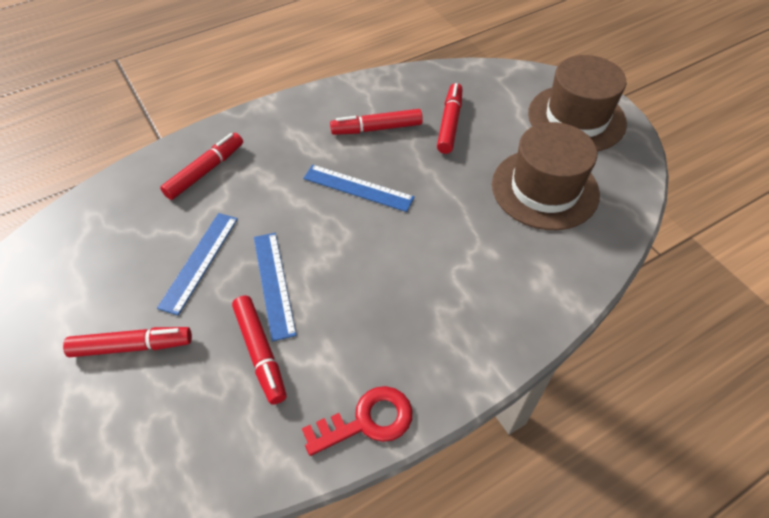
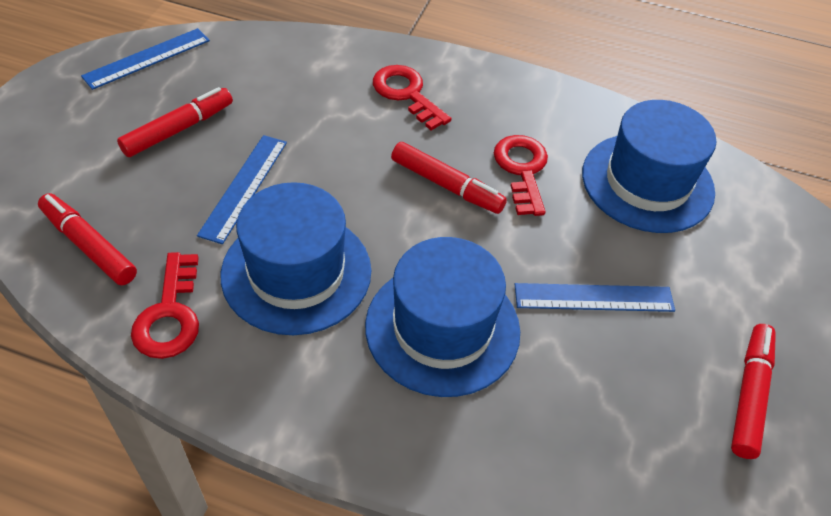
blue hat: none = 0 -> [221,182,371,335] [365,237,520,397] [582,100,716,233] = 3
brown hat: [492,122,600,230] [528,55,627,151] = 2 -> none = 0
red key: [302,386,412,456] = 1 -> [131,252,199,359] [373,65,451,130] [494,135,548,216] = 3
red marker: [63,327,192,357] [160,133,243,200] [232,296,287,405] [330,109,423,135] [437,83,462,154] = 5 -> [38,193,137,285] [117,87,233,157] [391,142,507,214] [731,324,776,459] = 4

